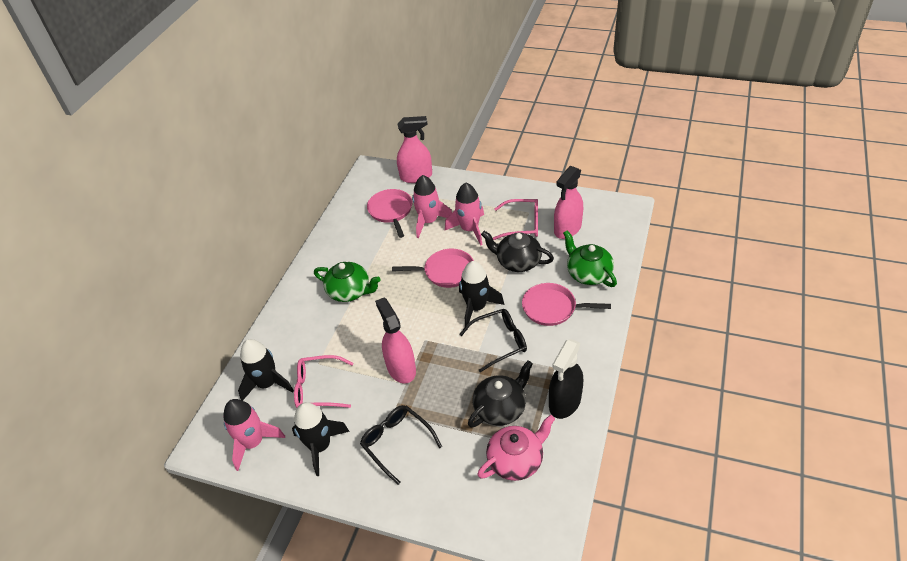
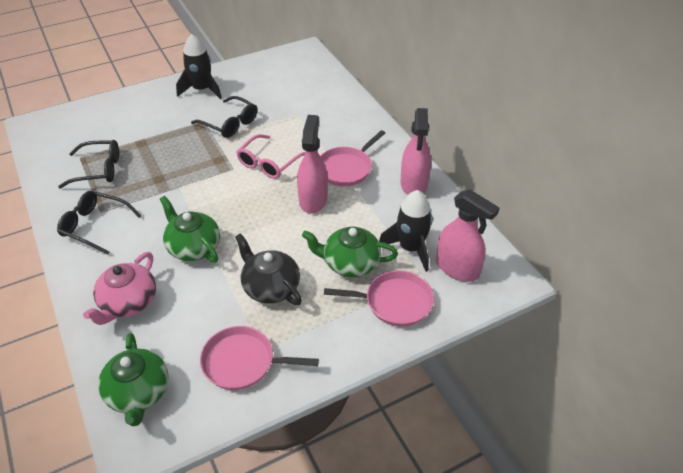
black glasses: [360,405,442,485] [459,309,527,372] = 2 -> [57,191,141,255] [58,140,119,189] [191,96,257,138] = 3
black rocket: [238,339,294,401] [292,402,350,476] [459,261,504,326] = 3 -> [176,34,222,99] [379,190,433,272] = 2
black spray bottle: [549,339,583,419] = 1 -> none = 0
black teapot: [468,361,533,427] [481,231,554,272] = 2 -> [235,233,302,305] = 1
green teapot: [314,262,381,302] [563,230,617,287] = 2 -> [98,333,168,426] [160,196,220,263] [302,227,398,277] = 3
pink glasses: [294,355,353,408] [493,199,538,240] = 2 -> [236,134,305,179] = 1
pink rocket: [223,399,285,471] [412,175,452,238] [445,183,484,246] = 3 -> none = 0

